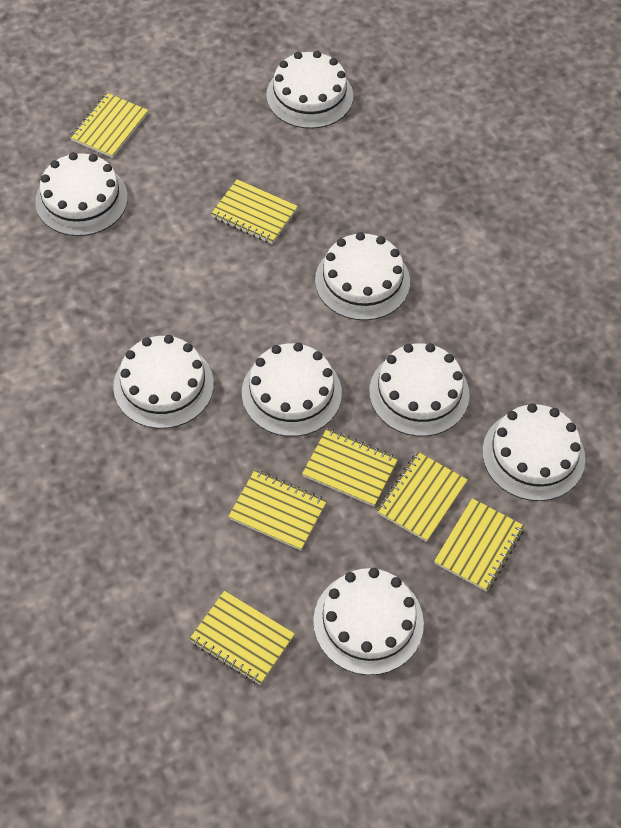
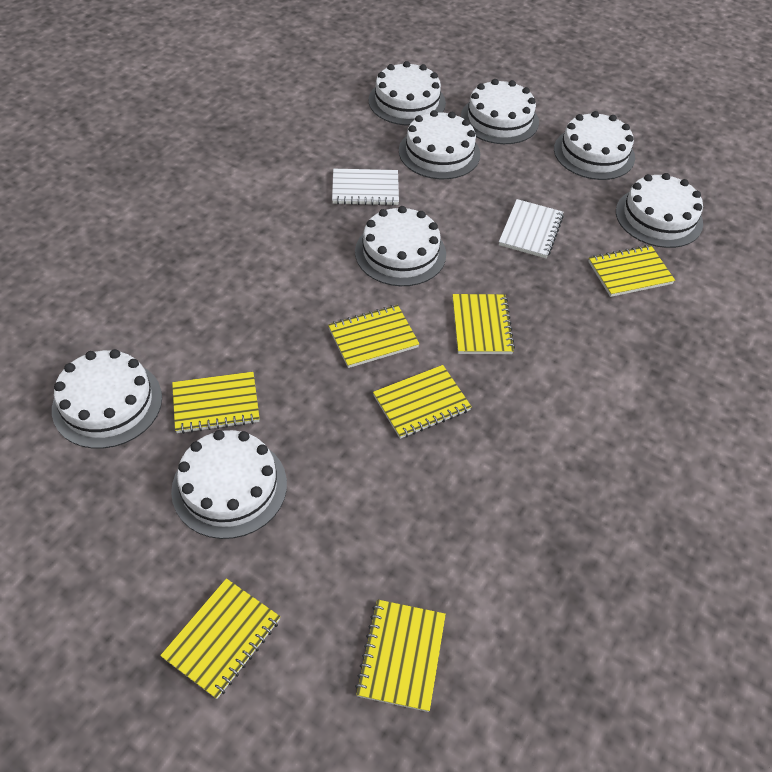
white notebook: none = 0 -> [332,169,399,206] [499,199,564,258] = 2

